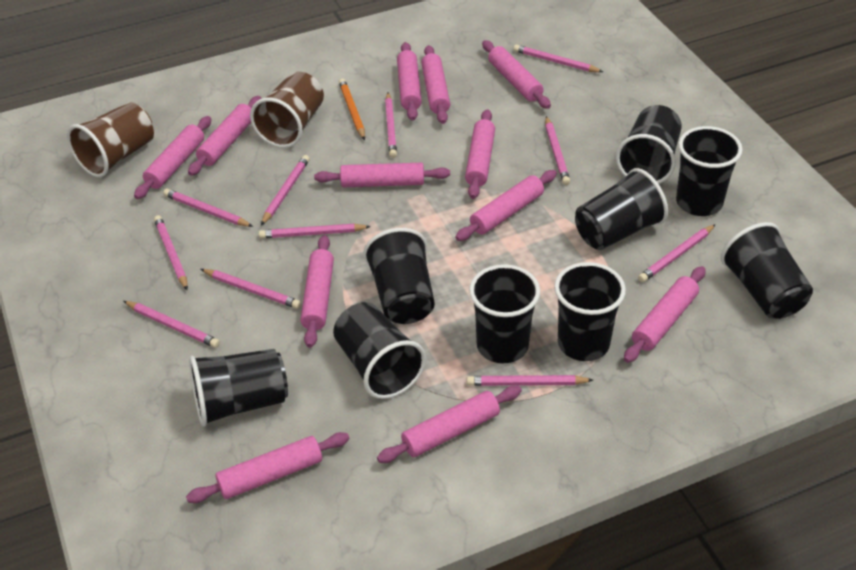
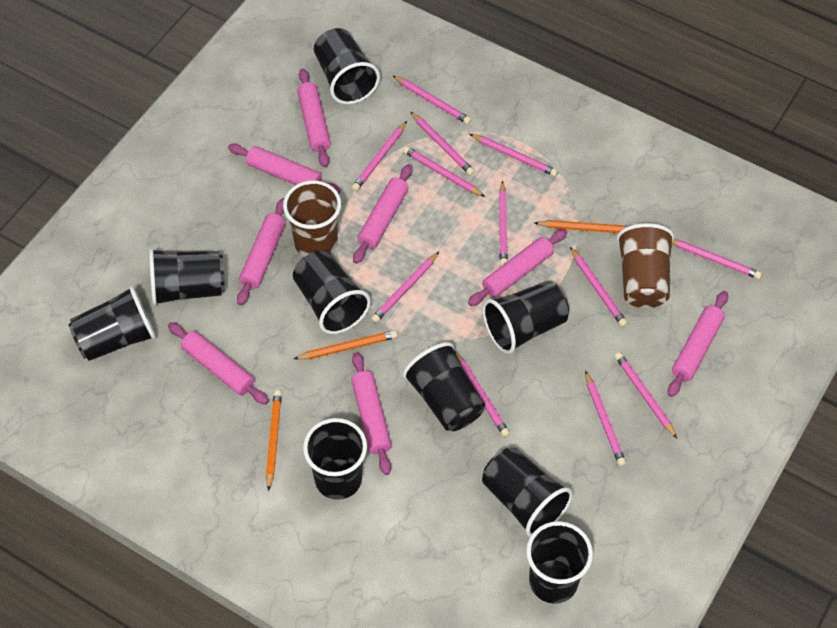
orange pencil: [339,78,365,140] = 1 -> [266,390,282,491] [294,330,398,359] [535,220,628,233] = 3
pink pencil: [124,301,220,348] [154,215,188,290] [163,189,253,227] [201,269,301,309] [259,224,371,238] [261,155,310,225] [385,93,397,158] [467,375,593,386] [514,44,603,72] [545,116,570,185] [638,224,716,282] = 11 -> [352,121,407,191] [371,252,439,323] [392,75,471,124] [403,146,485,197] [410,111,475,175] [454,351,510,437] [470,134,558,176] [499,180,508,266] [570,247,627,327] [585,371,626,466] [615,352,677,438] [672,239,762,279] = 12
pink rolling pin: [134,116,211,199] [186,432,349,503] [188,96,261,176] [300,235,334,348] [314,163,450,187] [377,386,522,463] [397,42,422,121] [421,45,450,124] [455,170,557,241] [465,109,495,199] [482,40,551,109] [624,266,706,363] = 12 -> [168,322,269,405] [228,143,341,194] [237,198,286,305] [297,69,331,167] [351,352,392,475] [353,164,412,264] [468,229,567,306] [668,291,728,397] = 8

